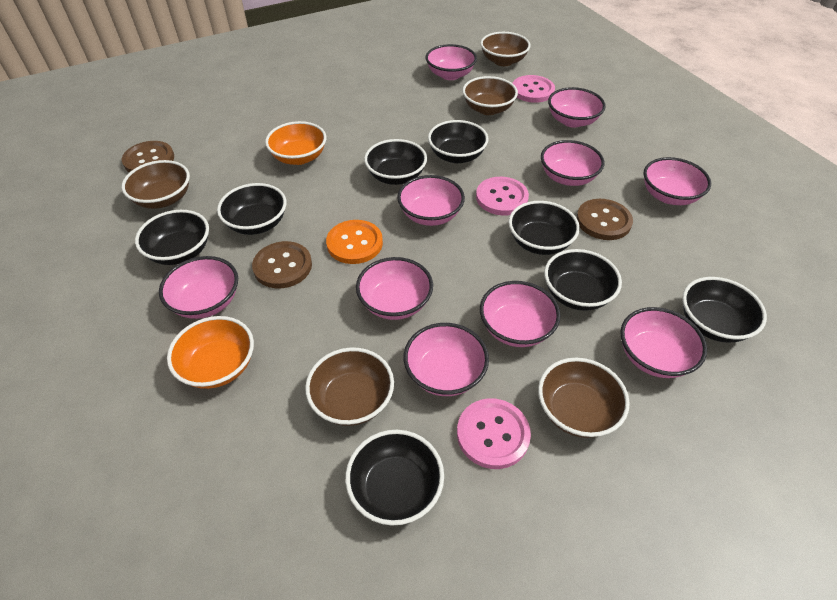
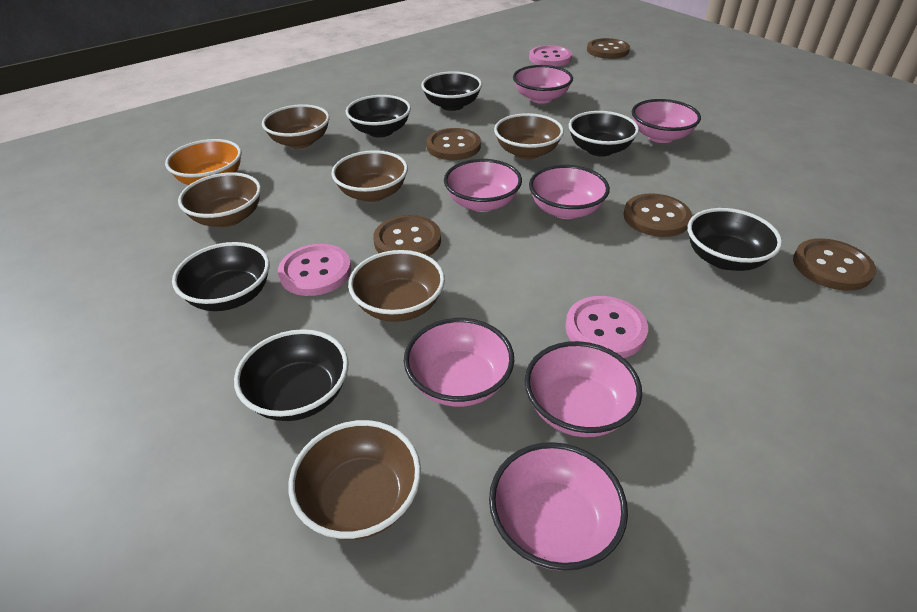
black bowl: [135,210,209,265] [217,183,287,235] [345,430,444,526] [364,139,427,185] [428,120,488,163] [509,201,580,255] [544,249,622,311] [682,277,767,343] = 8 -> [172,242,270,311] [234,329,349,421] [346,95,411,137] [421,71,482,111] [569,111,639,157] [688,208,782,271] = 6
brown bowl: [121,160,190,209] [305,347,394,426] [462,76,518,115] [480,32,530,66] [538,358,630,438] = 5 -> [178,172,261,227] [262,104,330,149] [288,420,421,540] [331,150,408,202] [348,250,445,322] [494,113,564,159] = 6
brown button: [122,141,174,172] [252,241,312,288] [576,199,633,240] = 3 -> [373,215,441,256] [426,128,481,160] [587,38,630,59] [624,193,692,237] [793,238,876,291] = 5
orange bowl: [167,316,254,389] [265,121,326,165] = 2 -> [165,139,242,185] = 1
orange button: [326,220,383,264] = 1 -> none = 0
pink bowl: [159,256,238,319] [356,257,433,320] [397,175,465,226] [404,323,489,396] [426,44,477,80] [480,281,561,347] [541,140,605,186] [548,87,606,128] [620,307,707,378] [644,157,711,205] = 10 -> [404,318,514,407] [444,159,522,212] [489,442,628,571] [513,65,573,104] [524,341,642,437] [529,165,610,219] [632,99,701,143] = 7

